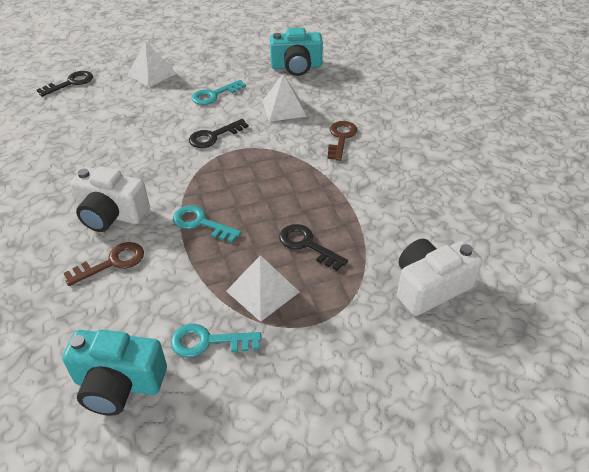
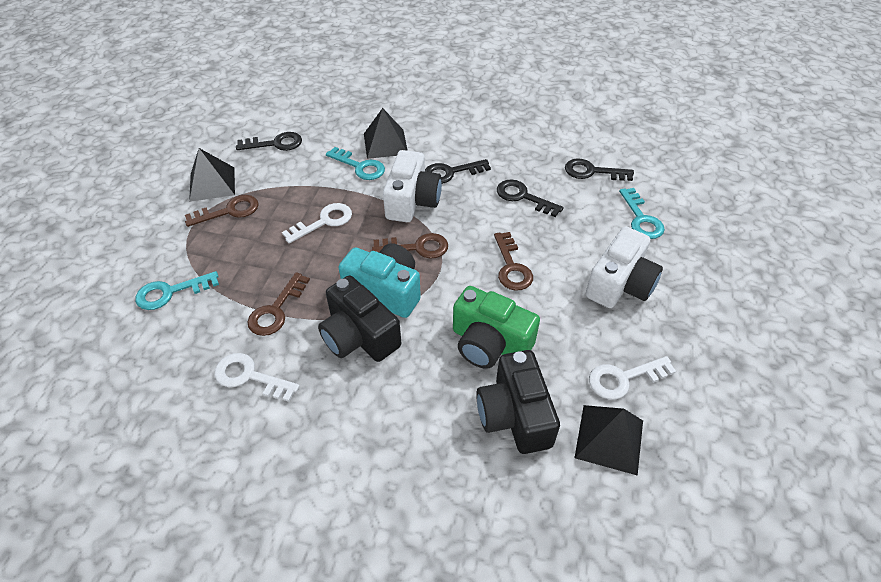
black camera: none = 0 -> [318,276,401,362] [476,350,560,454] = 2
black key: [37,71,93,97] [189,119,249,148] [279,224,348,271] = 3 -> [236,132,302,151] [425,159,491,184] [497,179,564,217] [565,158,634,181] = 4
black pyramid: none = 0 -> [189,148,235,202] [364,108,408,159] [575,405,643,476] = 3
brown key: [64,242,144,286] [327,121,357,161] = 2 -> [185,195,259,227] [247,272,310,336] [372,233,448,259] [494,232,533,291] = 4
green camera: none = 0 -> [453,286,540,369] = 1
turquoise camera: [62,330,167,416] [270,28,323,76] = 2 -> [338,243,421,318] = 1
white key: none = 0 -> [215,353,300,402] [282,203,352,243] [589,356,676,400] = 3
white pyramid: [128,41,177,87] [226,255,299,322] [262,74,307,122] = 3 -> none = 0

